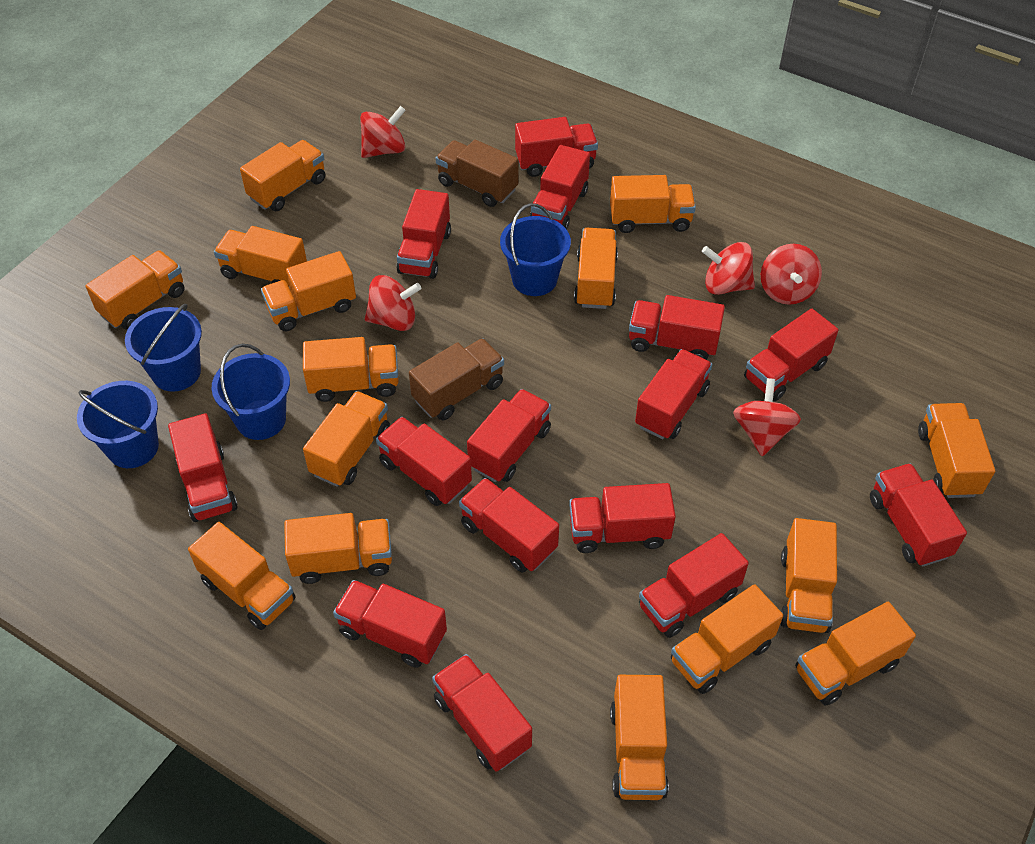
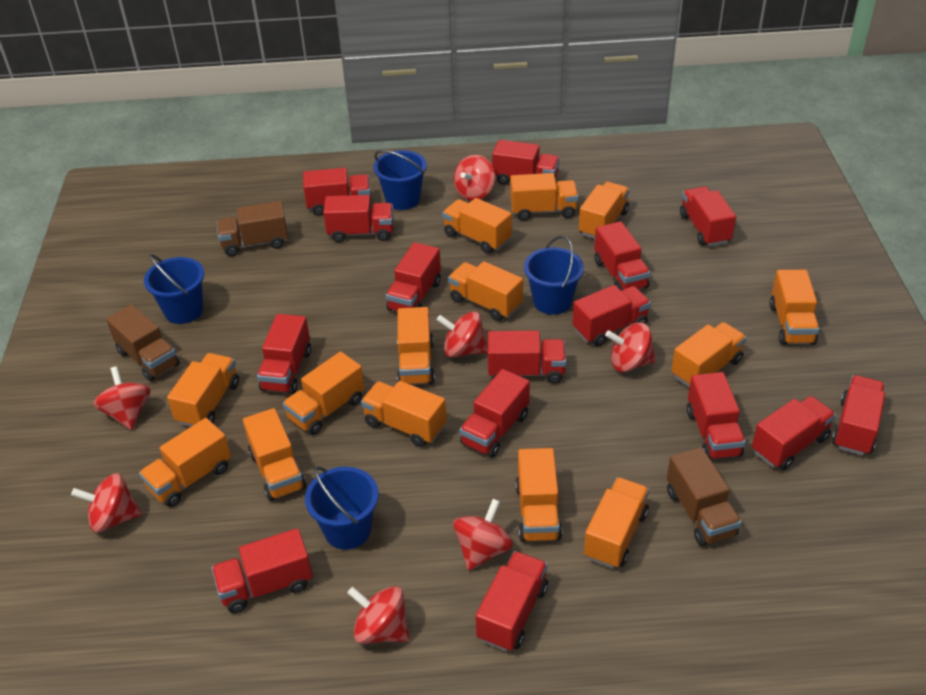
brown truck: [409,338,504,421] [436,140,519,207] = 2 -> [106,304,180,381] [217,201,288,256] [667,447,742,546] = 3
orange truck: [85,250,185,330] [188,522,296,630] [214,226,307,286] [240,140,325,211] [261,251,356,331] [284,513,392,584] [303,337,399,402] [303,391,390,487] [574,228,618,309] [610,175,696,233] [610,675,669,800] [671,584,783,694] [781,518,837,633] [795,602,916,706] [918,403,995,498] = 15 -> [139,418,231,507] [167,353,239,427] [243,408,306,501] [283,351,364,435] [361,381,447,447] [397,307,435,385] [442,198,512,254] [448,261,523,321] [510,173,579,221] [515,448,562,542] [579,182,630,239] [584,477,649,568] [671,322,747,388] [770,270,819,345] = 14
red spinning top: [360,106,406,158] [365,275,421,331] [702,242,755,295] [733,378,801,456] [761,244,822,305] = 5 -> [71,473,142,533] [93,366,151,430] [347,586,409,644] [437,311,488,358] [453,499,513,571] [454,155,495,201] [605,322,656,372] = 7

